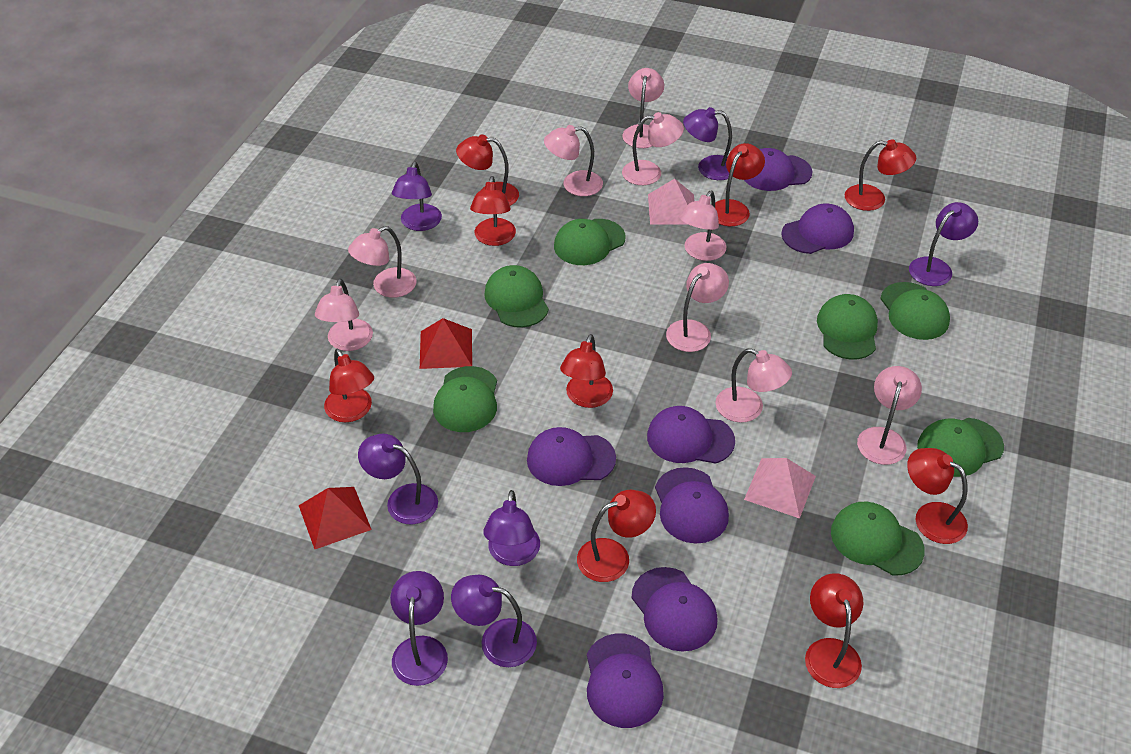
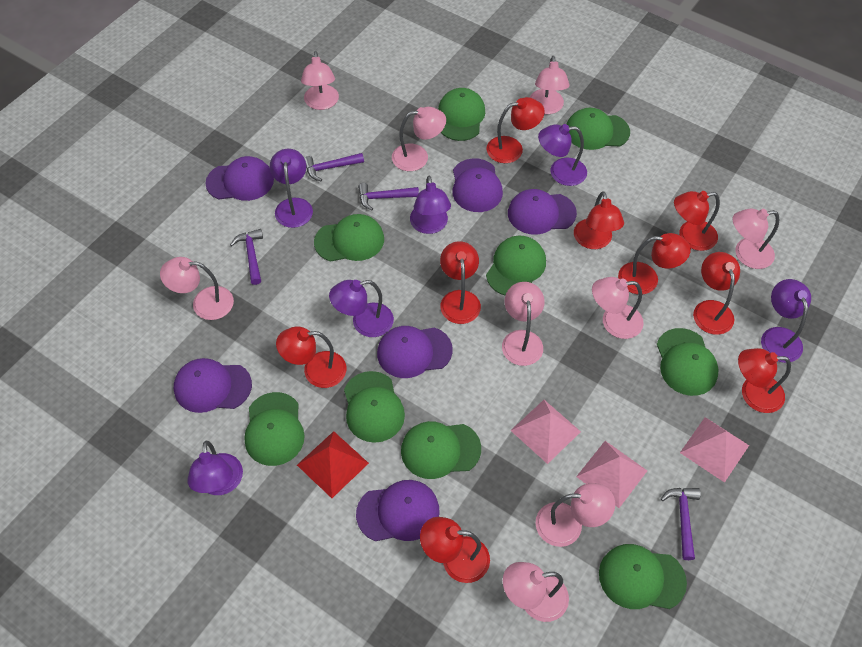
green cap: [433,366,497,432] [484,265,549,328] [554,219,625,265] [817,294,878,360] [831,502,925,575] [880,282,950,340] [917,418,1004,477] = 7 -> [244,392,305,466] [314,214,384,262] [344,371,405,443] [401,421,481,479] [438,88,485,141] [486,236,546,295] [567,108,630,150] [599,544,687,609] [657,328,719,396] = 9
pink pyramid: [648,179,694,224] [744,458,816,519] = 2 -> [510,400,581,464] [576,441,647,508] [680,417,749,483] = 3
purple cap: [527,427,616,486] [587,634,664,728] [632,567,718,652] [647,406,735,464] [655,467,729,544] [744,148,813,191] [781,203,854,254] = 7 -> [174,358,252,413] [205,156,274,201] [356,480,440,541] [377,326,453,378] [453,158,503,212] [508,189,577,235] = 6
purple hammer: none = 0 -> [230,229,263,285] [304,153,364,181] [358,183,419,210] [661,488,701,560] = 4
purple lamp: [358,434,438,524] [390,571,448,686] [392,161,442,231] [451,575,537,667] [483,490,540,566] [683,107,733,180] [909,202,978,286] = 7 -> [187,441,243,495] [270,149,313,228] [329,280,394,337] [410,176,451,234] [538,124,587,186] [761,279,811,363] = 6
red pyramid: [299,487,372,549] [420,318,472,369] = 2 -> [297,431,369,498] = 1

